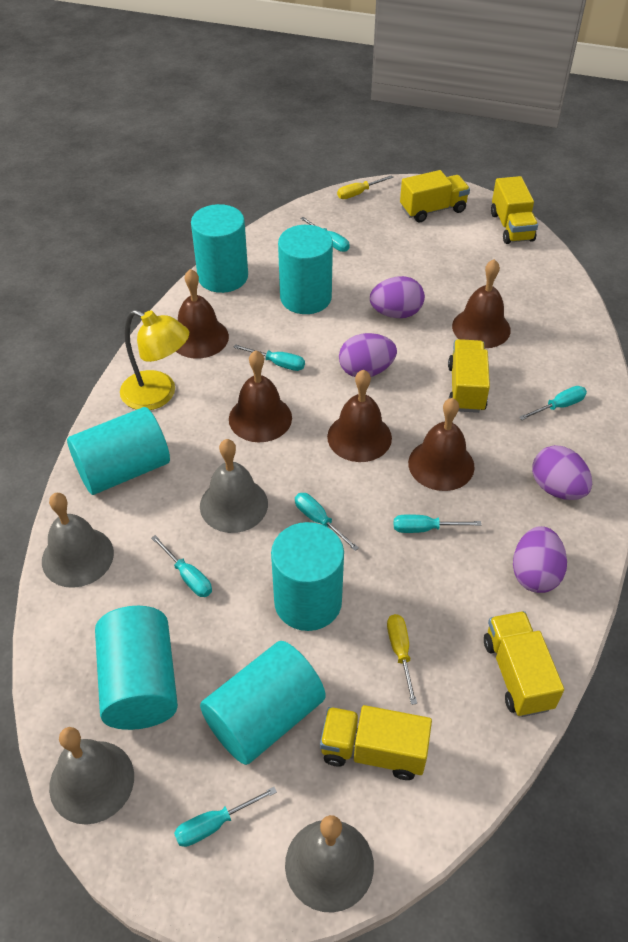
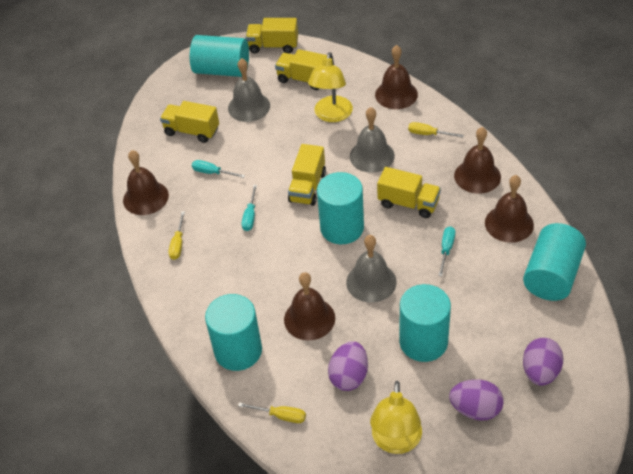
grey bell: [42,493,114,588] [49,727,134,825] [200,439,268,533] [285,815,374,913] = 4 -> [228,58,270,122] [346,235,397,303] [350,107,395,173] = 3
purple egg: [339,333,397,377] [370,276,425,318] [513,526,567,593] [532,445,592,500] = 4 -> [328,341,368,391] [449,379,504,421] [523,338,564,386] = 3
turquoise cylinder: [67,407,170,495] [95,606,178,730] [191,204,248,293] [200,641,326,765] [271,522,344,631] [278,225,333,314] = 6 -> [190,35,249,77] [205,294,262,371] [317,172,364,244] [399,284,451,362] [523,223,586,301] = 5
turquoise screwdriver: [151,535,212,597] [174,787,277,847] [233,344,305,371] [295,493,359,551] [300,217,350,252] [394,514,482,533] [519,386,587,420] = 7 -> [192,160,245,178] [242,185,257,231] [438,226,455,276] = 3
yellow lamp: [120,310,189,410] = 1 -> [308,52,353,122] [370,381,422,454] = 2
yellow screwdriver: [337,175,394,199] [387,614,417,705] = 2 -> [169,212,185,260] [238,403,306,423] [408,122,464,138] = 3

